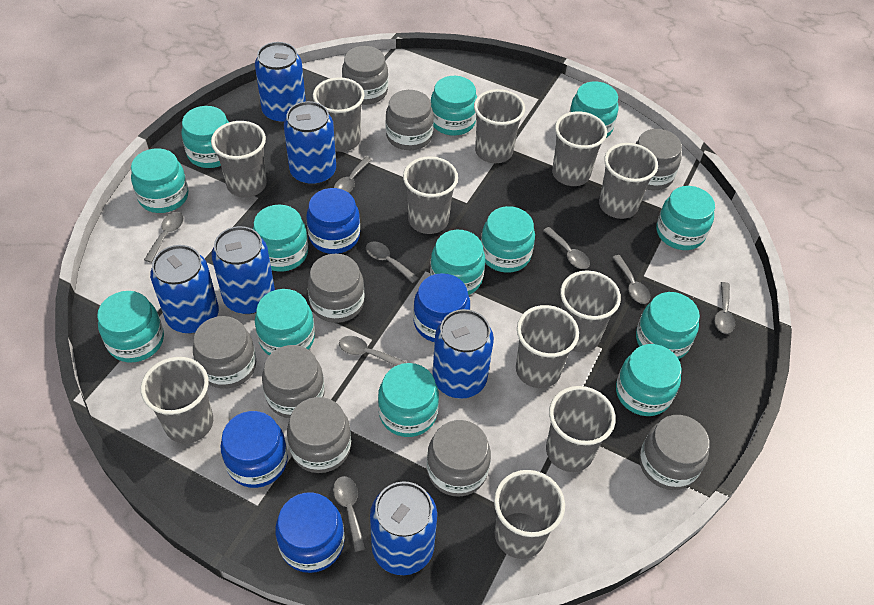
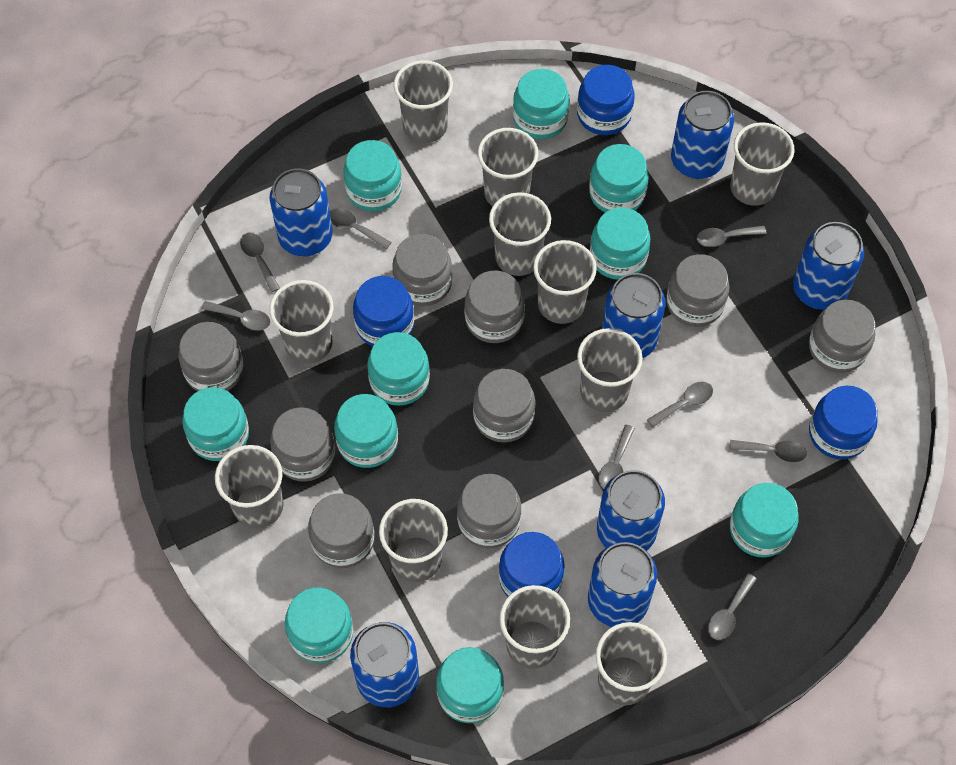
blue can: [150,245,219,334] [212,226,275,314] [255,42,306,124] [284,101,336,185] [370,481,437,575] [432,309,494,399] = 6 -> [269,169,333,256] [350,622,419,707] [588,542,657,627] [597,470,665,551] [602,273,666,358] [671,91,734,179] [793,222,864,310] = 7
turquoise jar: [97,291,164,362] [131,148,189,213] [181,106,229,168] [253,205,308,272] [255,289,315,355] [378,363,439,437] [430,230,485,295] [431,76,477,136] [481,206,535,273] [570,81,619,138] [616,344,682,416] [636,292,700,359] [656,186,715,250] = 13 -> [182,387,249,461] [285,587,353,663] [334,394,398,468] [343,140,402,212] [367,332,430,406] [436,647,504,723] [513,69,570,139] [589,144,649,212] [590,208,650,280] [730,483,799,558] = 10

